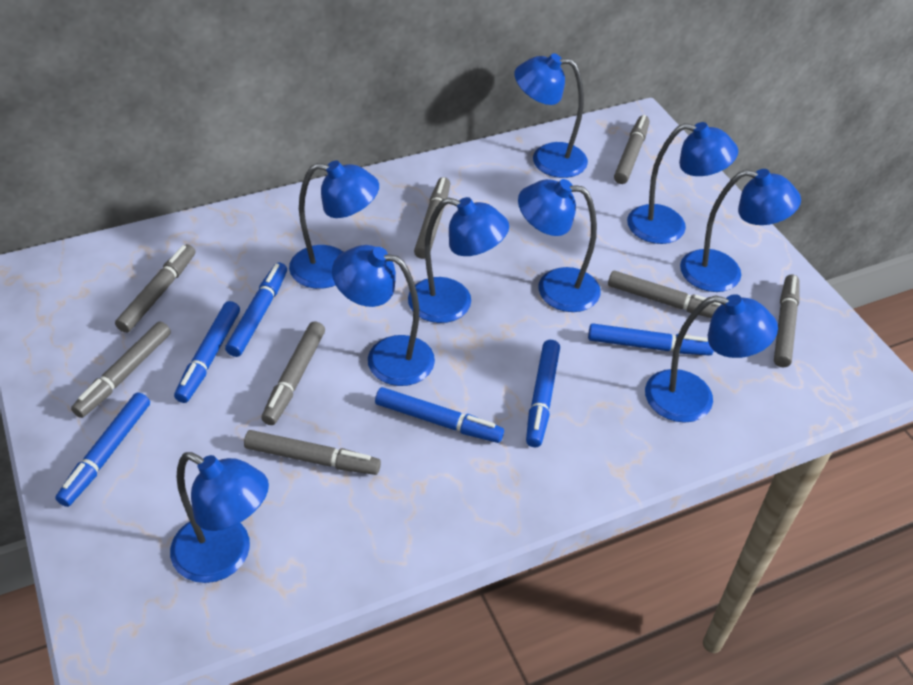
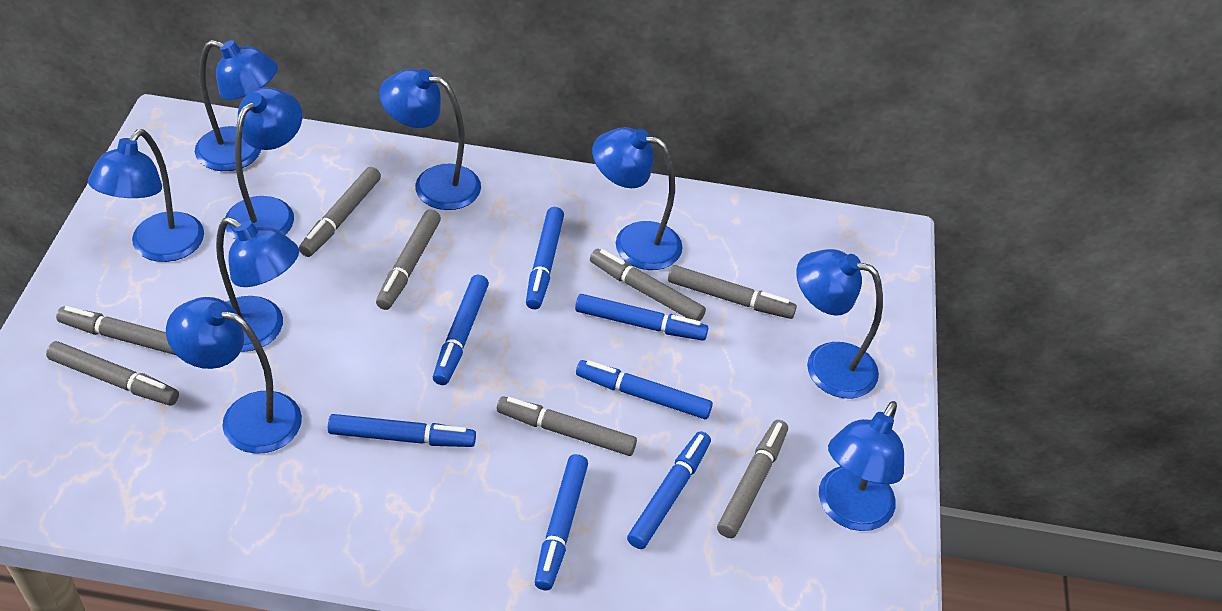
blue marker: [55,393,150,507] [174,301,240,403] [225,262,287,357] [375,387,504,443] [526,340,560,447] [588,323,714,356] = 6 -> [328,414,476,447] [433,275,489,385] [526,207,564,309] [535,454,588,590] [575,294,708,341] [576,360,713,419] [627,431,711,549] = 7

